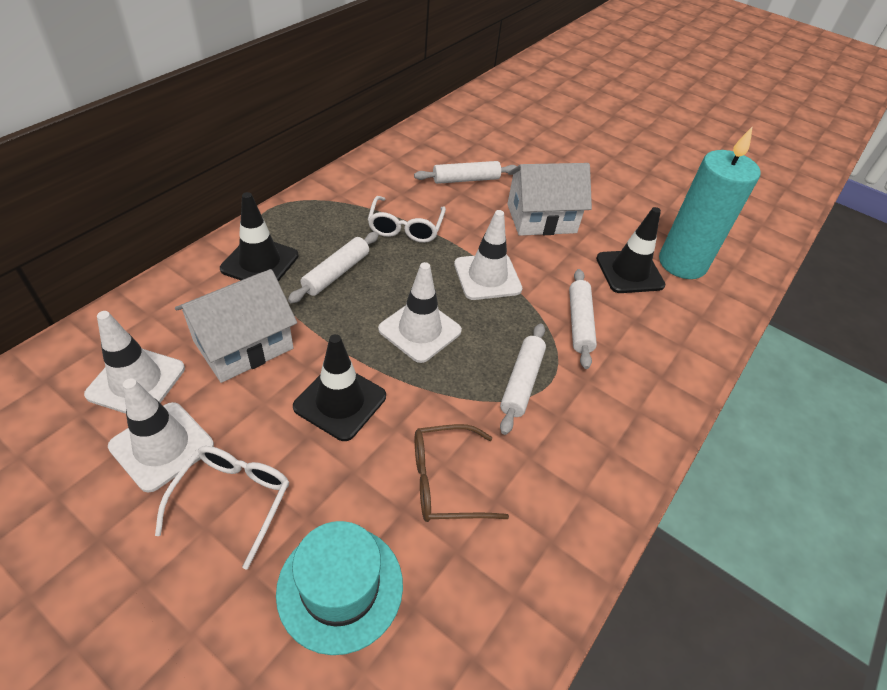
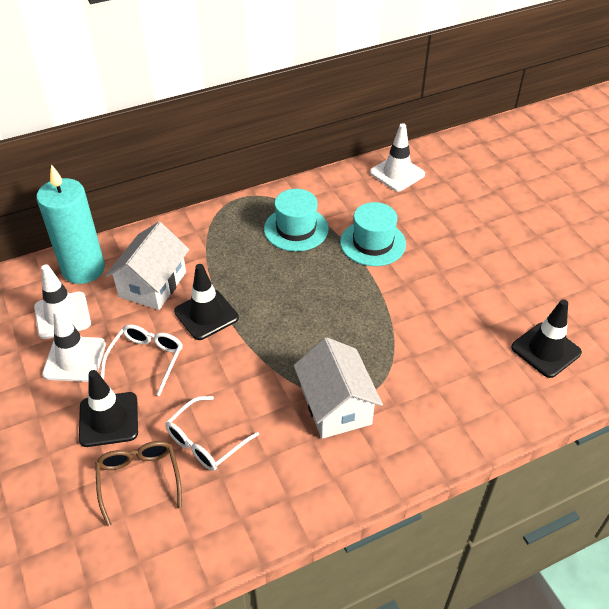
turquoise hat: [276,521,403,655] = 1 -> [264,189,329,252] [340,202,406,266] = 2
white rolling pin: [288,232,379,303] [414,161,517,184] [500,323,546,435] [569,269,597,369] = 4 -> none = 0
white traffic cone: [84,311,185,414] [108,378,214,493] [378,262,462,363] [454,210,523,300] = 4 -> [34,264,91,339] [42,308,106,382] [370,123,425,192] = 3

